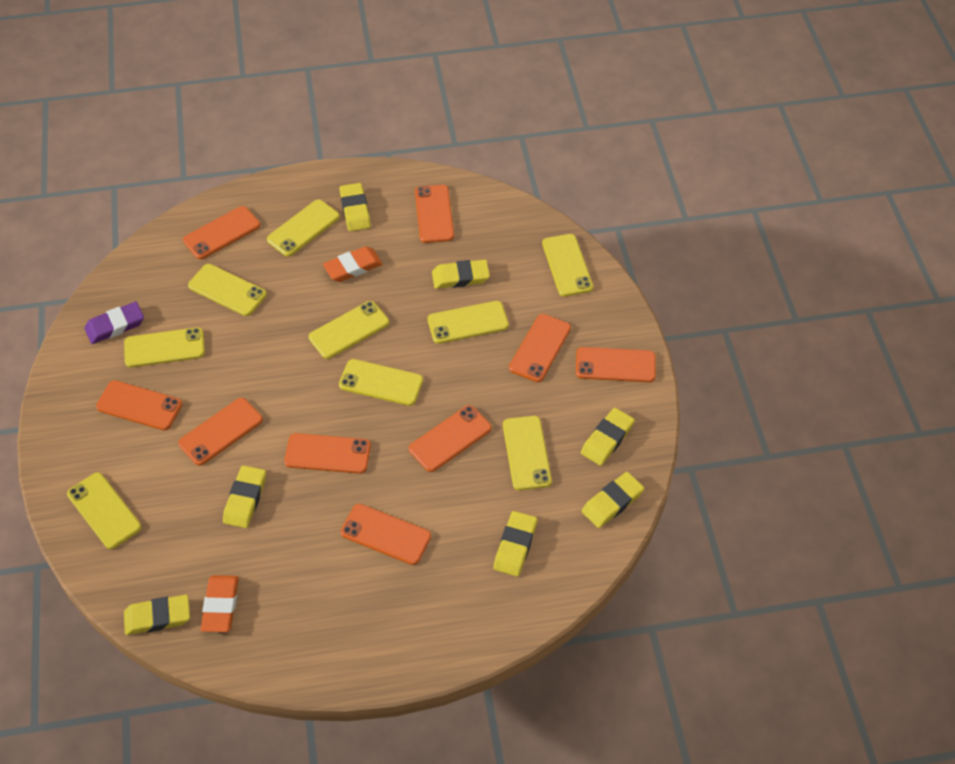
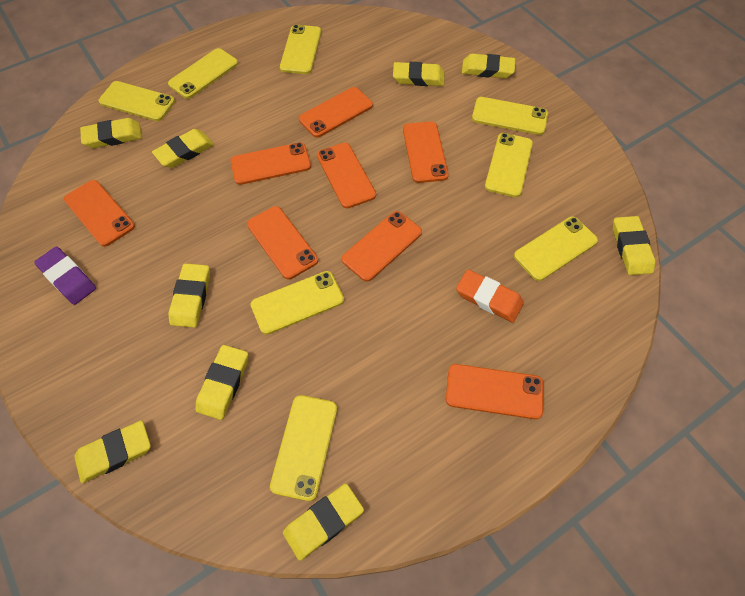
orange eraser: [201,575,239,632] [323,246,382,282] = 2 -> [456,269,524,323] = 1
orange phone: [96,380,182,431] [178,398,263,466] [183,206,260,259] [284,433,371,474] [340,504,431,565] [409,405,492,472] [415,185,454,243] [509,314,571,382] [576,347,656,382] = 9 -> [64,180,135,247] [231,142,311,185] [247,206,318,280] [299,87,373,138] [317,143,376,209] [342,211,422,282] [403,121,449,183] [446,364,544,419] = 8
yellow eraser: [124,595,190,635] [223,465,266,528] [339,183,371,231] [432,260,490,289] [493,511,537,577] [581,408,635,466] [582,472,644,528] = 7 -> [74,420,151,483] [80,118,142,148] [152,129,214,168] [168,263,210,328] [195,345,248,420] [283,483,364,561] [393,62,444,86] [462,53,515,78] [613,216,655,275] = 9
yellow phone: [67,472,142,549] [124,327,205,367] [188,264,267,316] [267,199,340,257] [309,301,389,359] [339,359,423,406] [427,301,509,344] [503,416,552,491] [542,234,593,297] = 9 -> [98,81,175,121] [168,48,238,99] [251,271,344,335] [270,395,337,501] [280,25,321,74] [472,97,548,135] [485,133,533,197] [514,217,598,281] = 8

